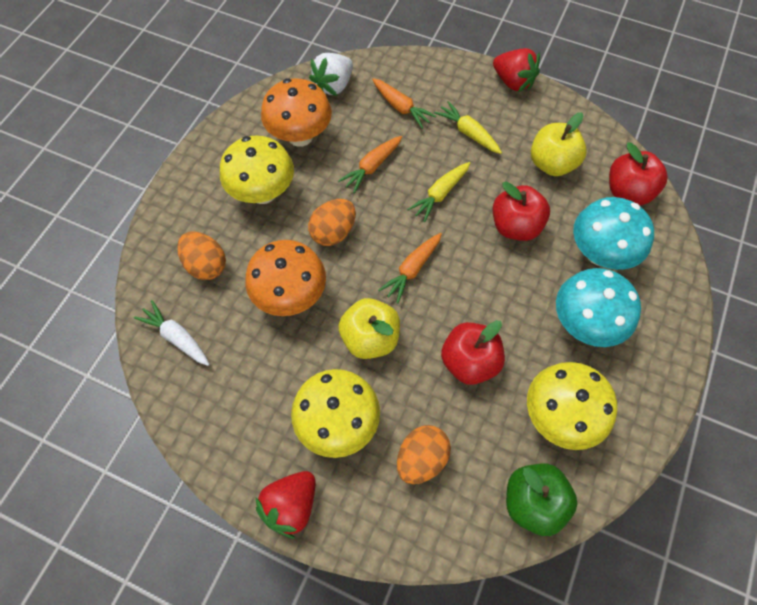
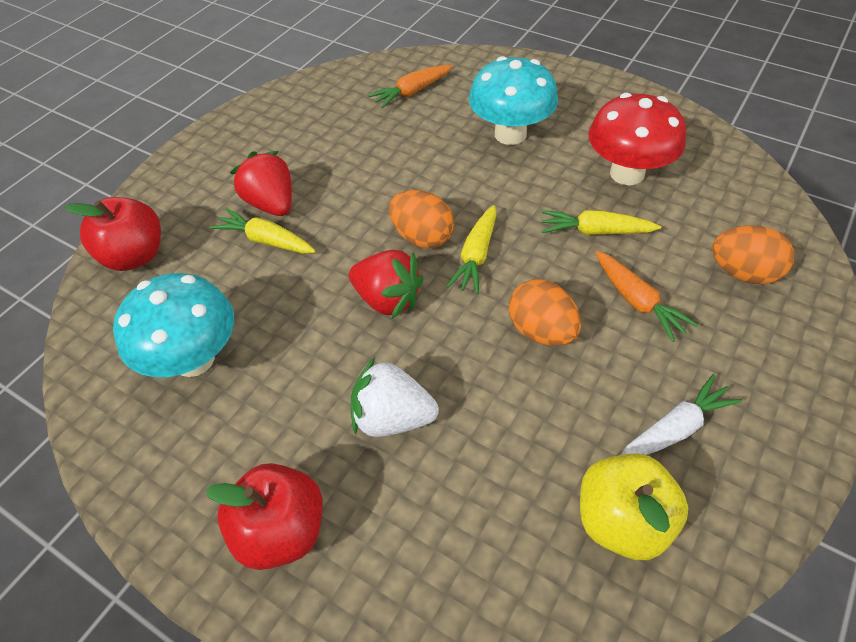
green apple: [506,464,578,536] = 1 -> none = 0
orange carrot: [338,136,402,193] [372,78,436,129] [378,233,442,304] = 3 -> [368,65,453,108] [595,251,698,342] = 2
orange mushroom: [245,240,326,316] [261,78,332,147] = 2 -> none = 0
red apple: [441,320,505,385] [493,182,550,241] [609,142,668,205] = 3 -> [64,197,161,271] [205,463,323,570] = 2
red mushroom: none = 0 -> [588,93,686,185] = 1
yellow apple: [339,298,400,359] [531,112,587,176] = 2 -> [580,453,688,560] = 1
yellow carrot: [407,162,470,222] [434,101,502,154] = 2 -> [210,208,316,253] [446,205,496,294] [541,210,661,235] = 3
yellow mushroom: [220,136,294,204] [291,369,380,458] [527,362,617,450] = 3 -> none = 0

